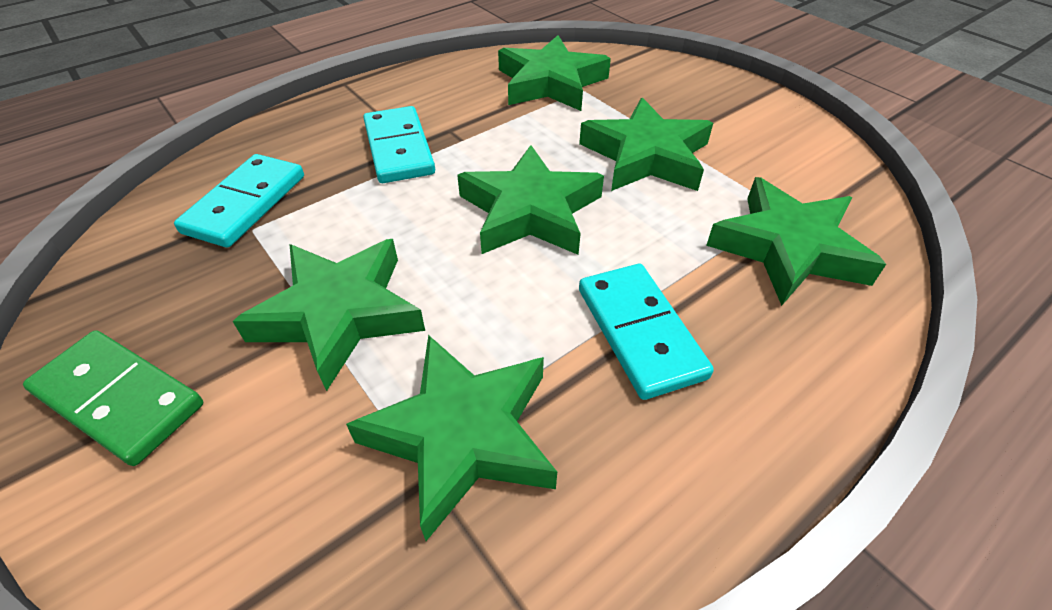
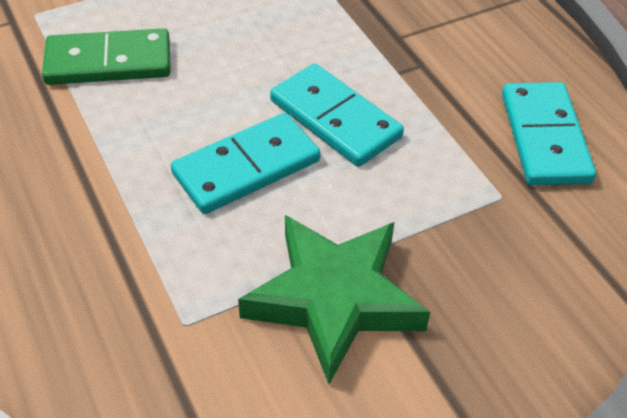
green star: [233,239,425,391] [346,335,557,541] [457,145,604,255] [498,35,611,111] [579,98,713,191] [706,177,886,306] = 6 -> [238,215,430,384] = 1

